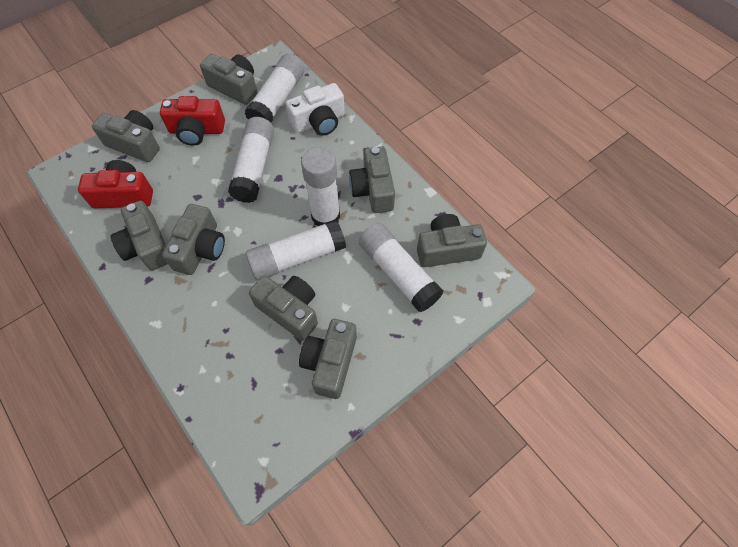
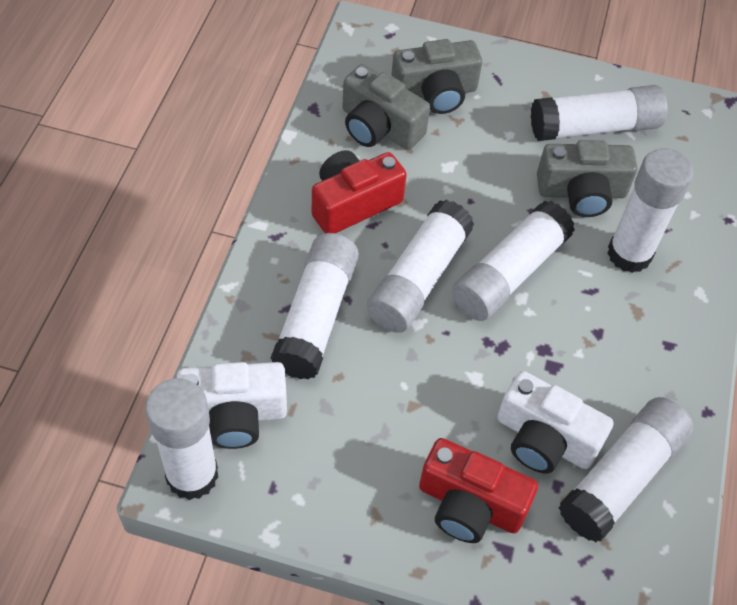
grey camera: [92,110,160,162] [111,200,168,271] [162,204,225,275] [200,54,257,105] [249,276,318,341] [299,319,357,399] [349,146,395,213] [417,214,487,267] = 8 -> [342,64,430,150] [391,39,482,114] [537,140,638,217] = 3
white camera: [286,83,345,136] = 1 -> [177,362,287,449] [497,371,614,473] = 2
white glue stick: [228,117,274,203] [245,54,305,122] [246,219,346,281] [301,147,340,226] [359,223,443,312] = 5 -> [145,378,218,500] [270,233,359,380] [366,200,474,333] [452,201,575,321] [531,85,668,141] [559,397,694,542] [607,148,693,273] = 7

